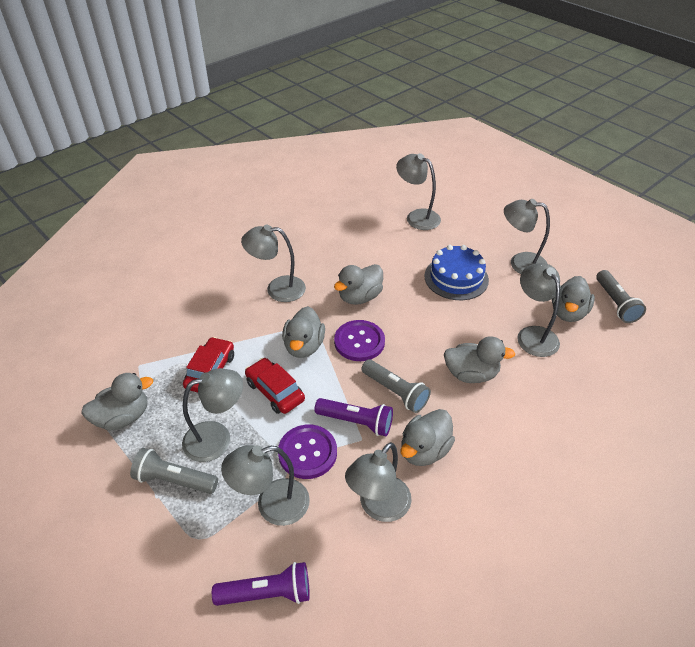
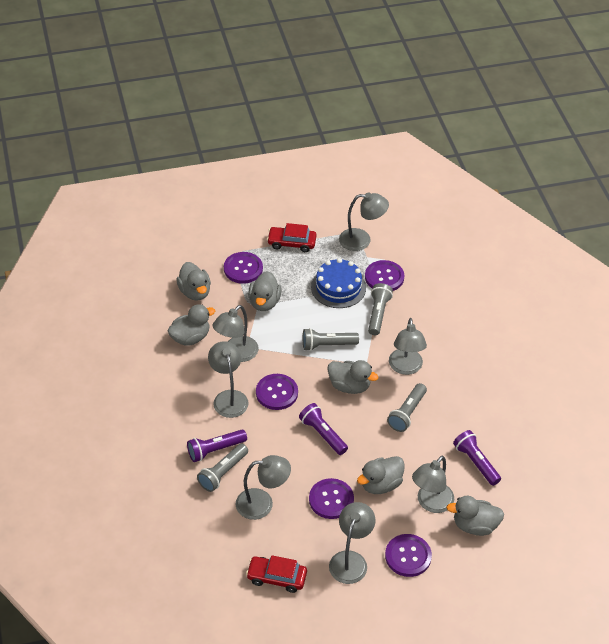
grey flashlight: [130,448,218,494] [361,359,431,413] [596,270,646,323] = 3 -> [197,444,248,492] [303,328,359,351] [368,283,393,335] [387,383,427,432] = 4
purple button: [278,425,337,479] [334,320,385,361] = 2 -> [224,252,263,284] [256,374,298,410] [309,478,354,519] [365,260,404,291] [385,534,432,577] = 5
purple flashlight: [212,562,310,606] [314,398,393,436] = 2 -> [187,430,247,462] [299,403,348,455] [453,430,501,486] = 3

